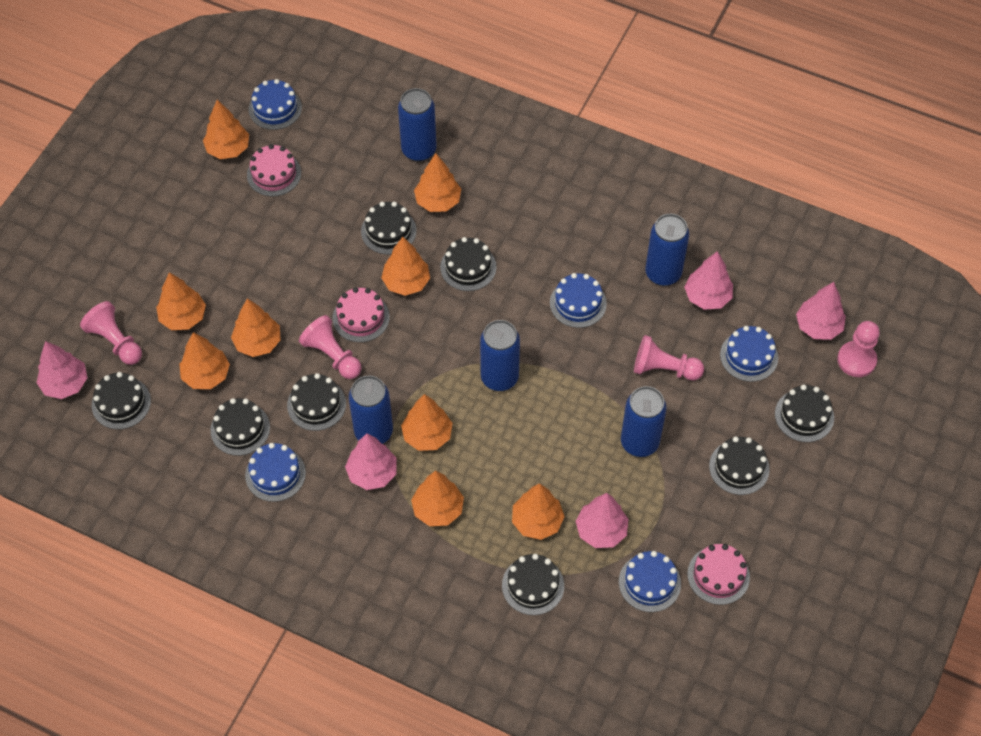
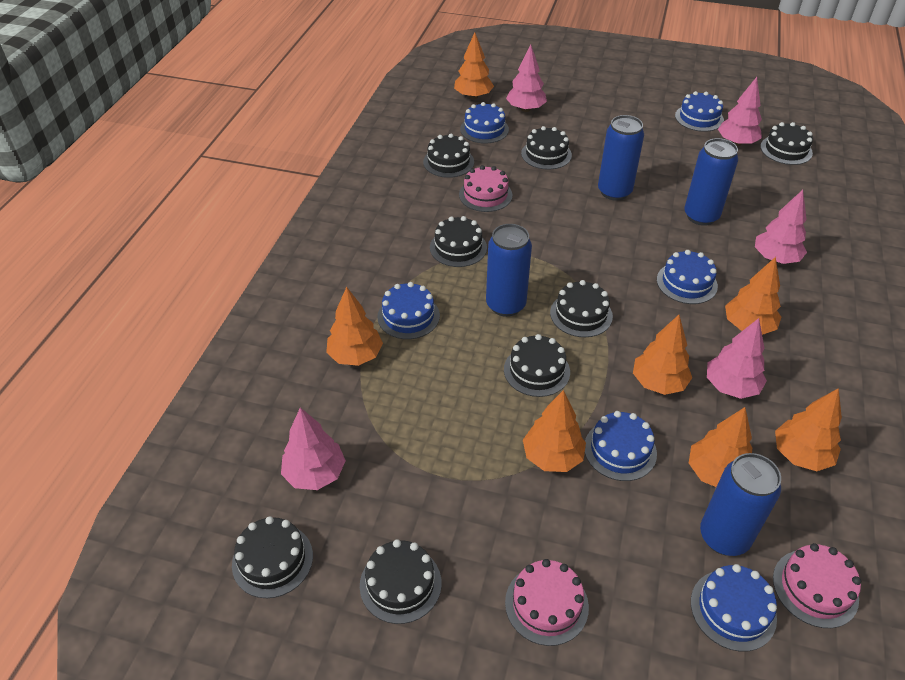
blue cake: [245,443,306,502] [249,79,302,130] [550,273,607,328] [619,551,681,612] [720,326,778,382] = 5 -> [377,282,440,339] [460,102,509,143] [585,411,657,481] [657,250,718,304] [675,91,724,132] [691,564,777,652] = 6
blue can: [349,376,393,444] [398,88,437,162] [480,320,520,391] [621,386,667,457] [645,214,689,286] = 5 -> [486,224,532,317] [598,115,644,201] [684,138,738,226] [700,453,781,556] = 4
orange tree: [156,272,206,330] [179,332,230,389] [203,100,249,159] [231,298,281,357] [381,237,430,296] [401,394,453,451] [411,471,464,526] [414,153,461,212] [512,483,565,540] = 9 -> [326,287,383,366] [454,32,494,99] [523,390,586,472] [633,315,692,395] [689,407,752,487] [725,257,781,335] [775,388,842,471] = 7
pink pawn: [80,301,142,365] [299,315,362,379] [634,335,704,380] [837,321,880,377] = 4 -> none = 0

